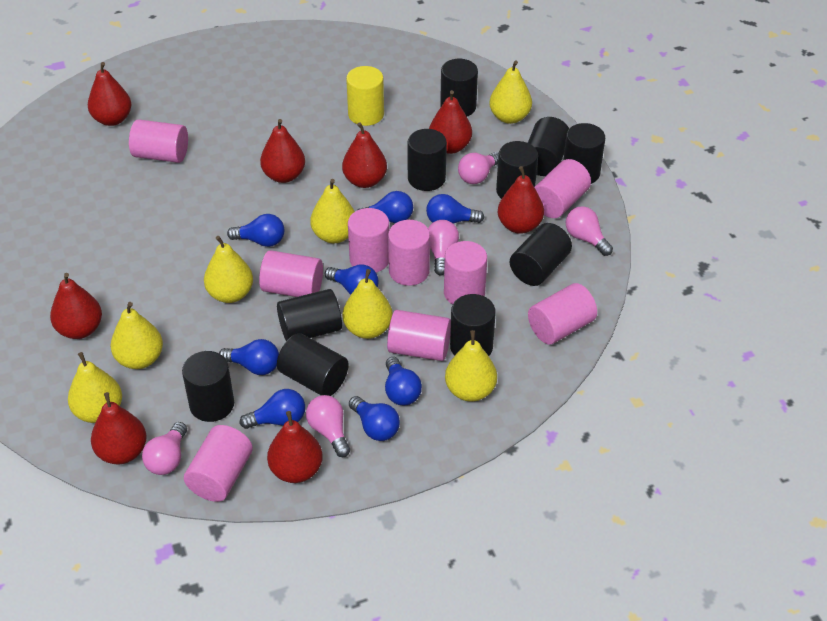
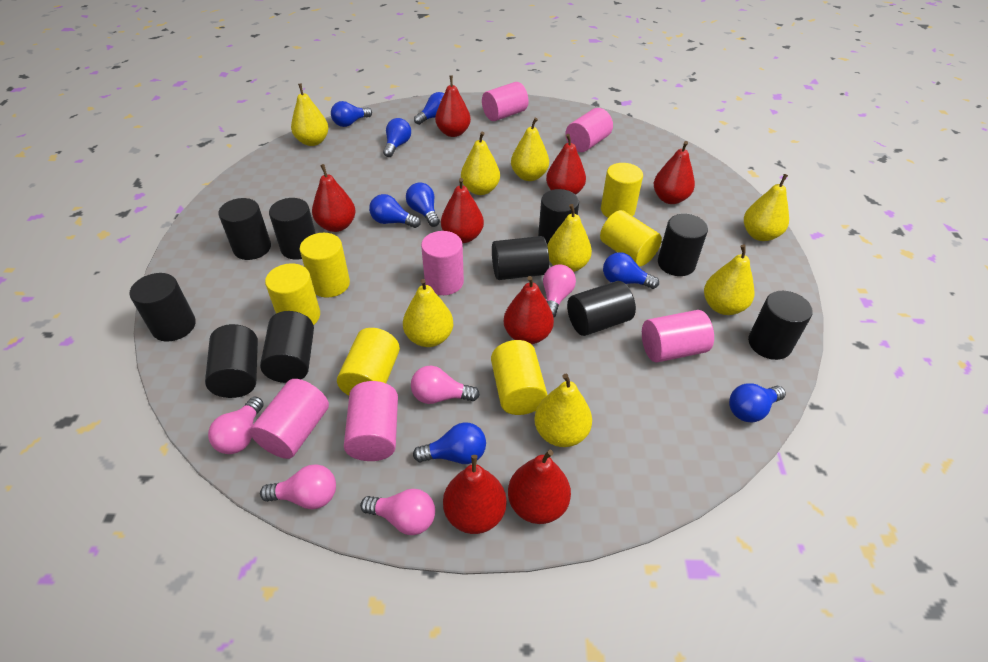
pink cylinder: [129,119,188,163] [184,425,253,502] [259,250,323,297] [348,208,389,272] [387,310,451,361] [388,220,430,286] [444,241,487,305] [528,283,597,345] [534,159,591,218] = 9 -> [250,379,329,459] [344,381,398,461] [421,231,464,295] [482,82,529,121] [565,108,613,152] [642,310,714,362] = 6
yellow cylinder: [346,66,384,126] = 1 -> [265,263,320,325] [300,233,350,298] [337,328,400,396] [491,340,547,415] [600,210,662,266] [601,163,643,218] = 6
yellow pear: [68,352,122,423] [111,302,163,369] [204,236,253,303] [310,179,355,243] [343,269,393,339] [445,330,497,402] [489,61,532,124] = 7 -> [291,83,329,146] [403,279,453,347] [461,132,500,195] [511,118,549,181] [534,374,592,447] [547,204,592,272] [704,245,754,315] [744,174,789,241] = 8

